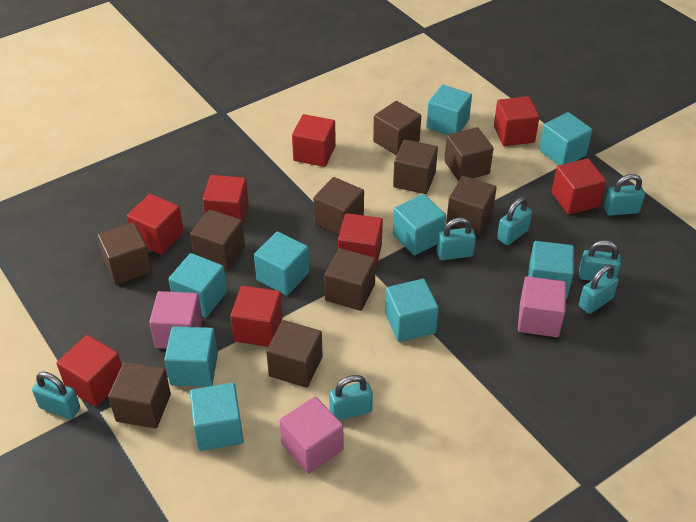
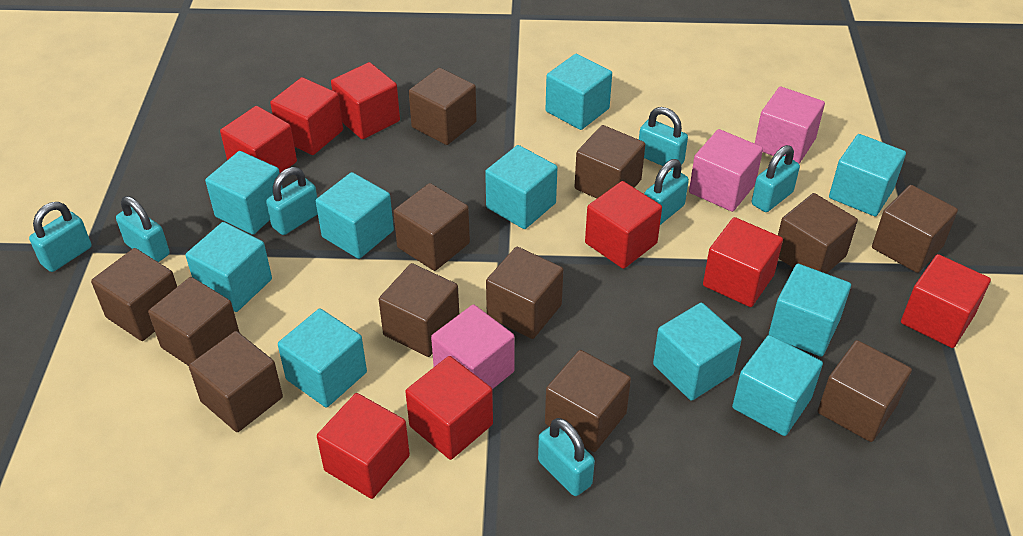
brown cube: [97,222,152,284] [108,362,171,429] [190,210,245,270] [266,320,323,388] [313,177,364,235] [325,248,376,311] [373,101,421,156] [393,140,438,194] [444,127,494,181] [446,176,497,235] = 10 -> [91,248,177,341] [148,277,240,366] [189,331,283,432] [379,263,459,357] [393,183,470,271] [409,68,477,145] [486,247,564,339] [545,350,631,452] [575,125,645,198] [778,193,858,274] [818,340,912,442] [872,185,958,273] = 12
turquoise cube: [164,326,218,387] [168,253,227,318] [190,383,244,451] [254,231,309,296] [385,279,439,342] [393,194,446,255] [426,85,472,135] [528,241,574,299] [539,112,592,165] = 9 -> [186,222,272,312] [205,151,283,235] [278,309,367,407] [316,172,394,259] [485,145,557,229] [545,54,612,130] [653,303,742,401] [732,335,823,436] [769,264,851,357] [829,134,906,216] = 10

